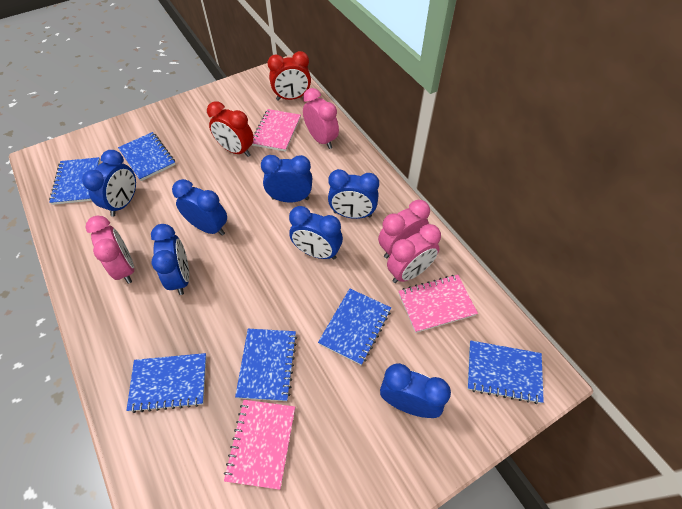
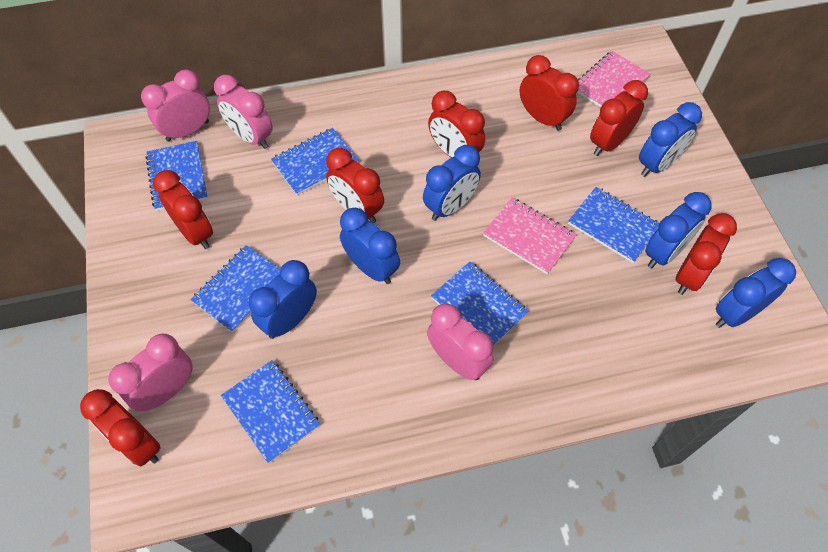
blue clock: [82,150,136,217] [151,224,189,295] [172,179,227,236] [261,155,312,203] [289,206,343,260] [328,169,379,219] [380,363,451,418] = 7 -> [249,260,317,339] [340,208,400,284] [423,145,481,221] [639,102,702,177] [645,192,712,269] [716,258,796,328] = 6
pink notebook: [224,400,295,490] [252,109,301,152] [399,275,478,333] = 3 -> [483,198,576,274] [577,51,650,108] = 2
red clock: [207,101,254,157] [268,51,311,101] = 2 -> [80,389,161,467] [153,170,213,249] [326,148,384,223] [428,91,485,158] [519,55,579,131] [590,80,648,156] [676,213,737,295] = 7

